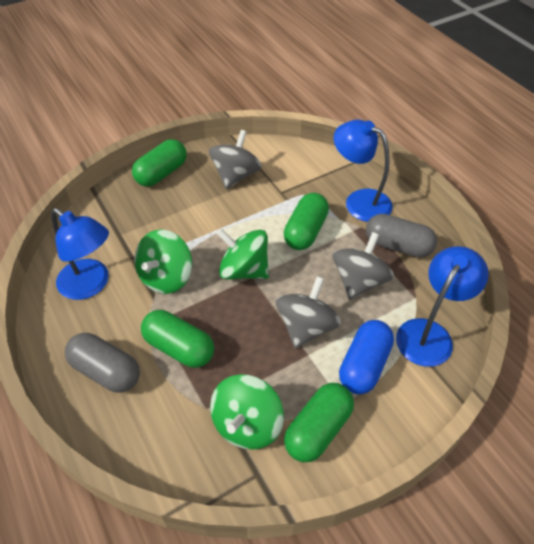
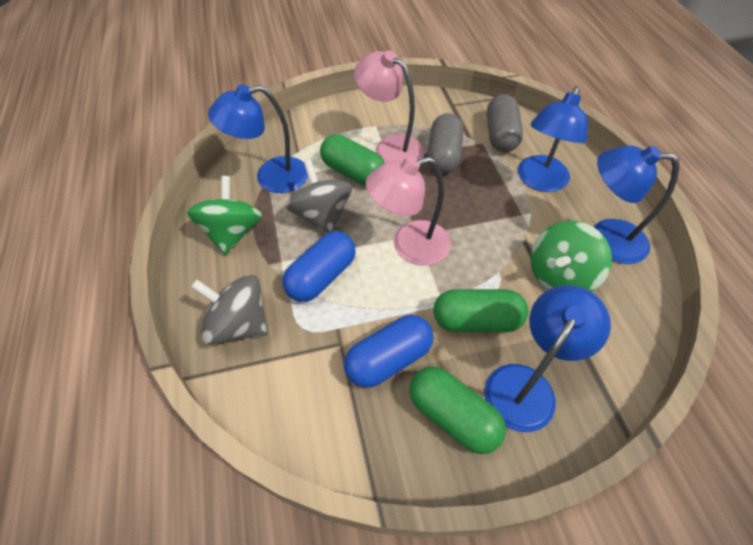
blue capsule: [339,320,394,394] = 1 -> [283,231,356,302] [344,315,433,388] = 2
blue lamp: [51,208,109,300] [334,119,393,222] [396,246,489,367] = 3 -> [208,85,308,193] [484,285,611,432] [518,86,588,192] [594,145,679,264] = 4
green capsule: [132,139,187,187] [141,310,214,368] [284,193,329,250] [284,383,354,462] = 4 -> [320,134,385,186] [409,367,506,454] [433,289,528,332] = 3
green spinning top: [134,230,192,294] [210,374,284,450] [216,228,269,279] = 3 -> [187,176,262,255] [530,221,612,292] = 2
grey spinning top: [209,130,262,189] [276,276,341,348] [333,232,394,300] = 3 -> [191,275,268,345] [285,160,352,233] = 2
pink lamp: none = 0 -> [354,50,425,163] [366,156,451,266] = 2

